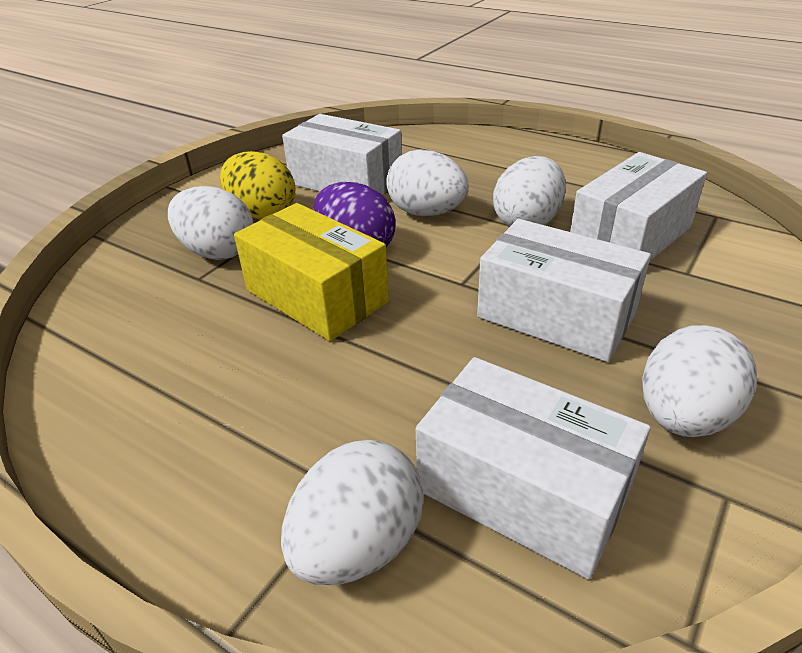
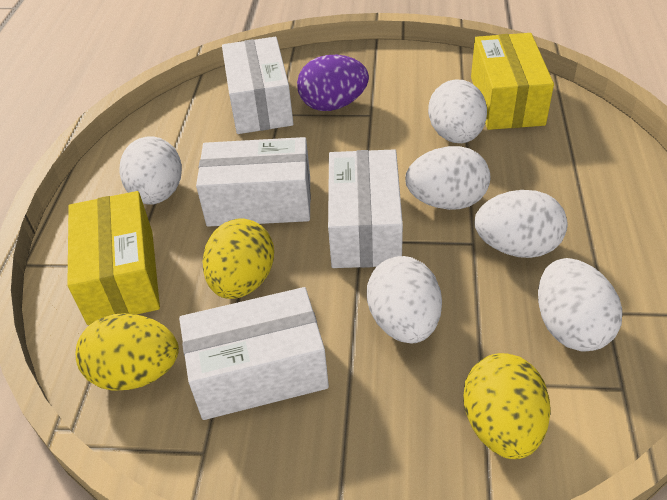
white egg: [168,186,253,260] [281,440,424,585] [386,149,469,216] [493,156,566,227] [642,325,757,437] = 5 -> [119,136,182,205] [367,256,442,343] [405,146,490,210] [428,80,487,143] [475,190,567,258] [538,258,622,351] = 6
yellow box: [234,203,389,341] = 1 -> [67,191,160,325] [471,33,554,130] = 2
yellow egg: [220,151,295,220] = 1 -> [76,313,179,391] [203,219,274,299] [463,353,551,459] = 3

